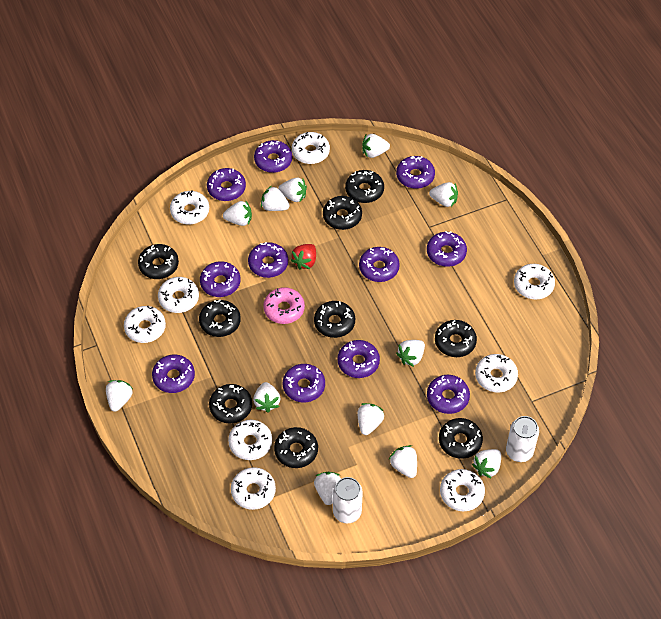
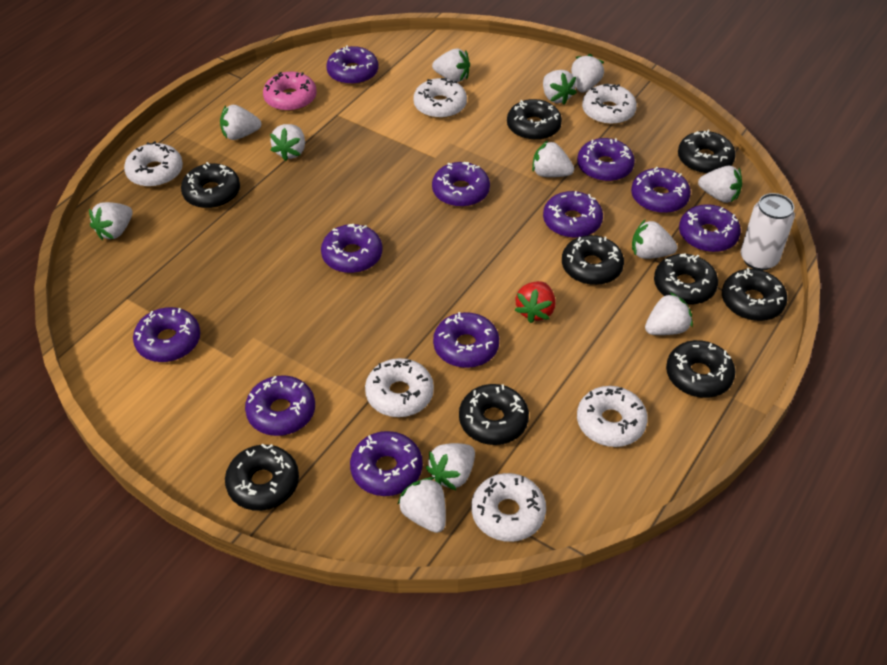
white can: [333,477,363,523] [506,416,539,462] = 2 -> [741,193,795,271] = 1
white donut: [124,306,166,343] [158,277,199,313] [170,190,209,224] [228,420,272,460] [231,467,276,510] [292,132,330,164] [440,469,485,511] [475,354,518,392] [514,264,555,299] = 9 -> [124,141,183,187] [365,358,434,417] [413,78,467,119] [471,473,546,542] [577,386,648,447] [582,83,637,125] = 6

